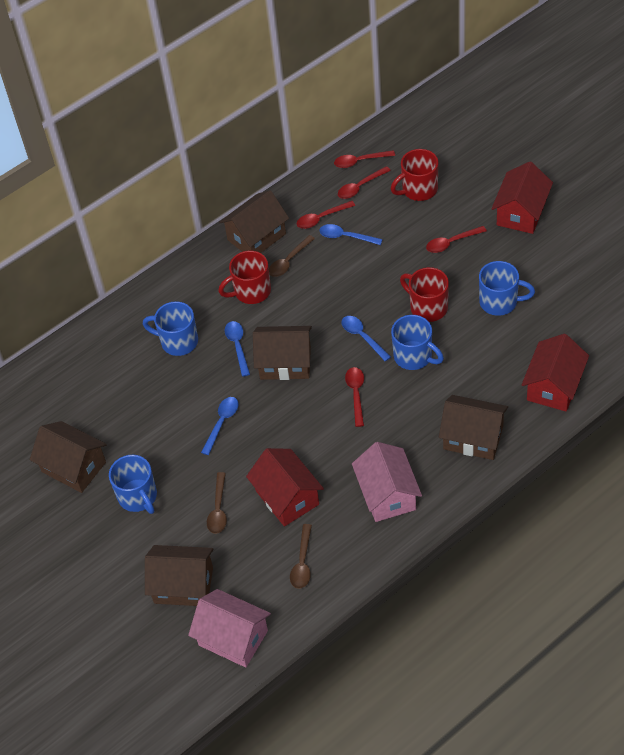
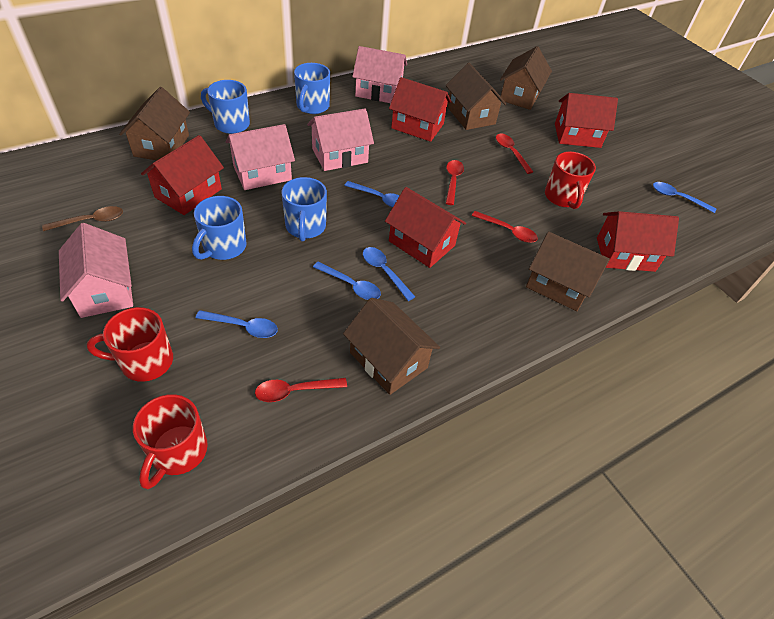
blue spoon: [201,397,239,455] [225,321,250,377] [319,224,383,245] [341,316,391,362] = 4 -> [196,310,278,338] [313,262,381,300] [344,181,400,207] [363,247,415,301] [653,182,717,213] = 5
brown spoon: [207,472,227,534] [269,235,315,277] [290,524,312,589] = 3 -> [42,206,123,231] = 1
pink house: [188,589,271,668] [352,442,422,522] = 2 -> [59,223,133,318] [226,124,295,190] [307,108,374,171] [352,46,407,103] = 4
red house: [246,448,324,527] [491,162,553,234] [522,334,589,411] = 3 -> [141,135,224,215] [385,187,466,268] [389,77,452,142] [555,93,618,148] [597,211,679,272] = 5
red spoon: [297,201,355,229] [334,150,395,168] [338,166,391,199] [345,367,364,427] [426,226,487,253] = 5 -> [255,378,347,402] [446,160,464,205] [472,211,538,243] [496,134,533,174] = 4

